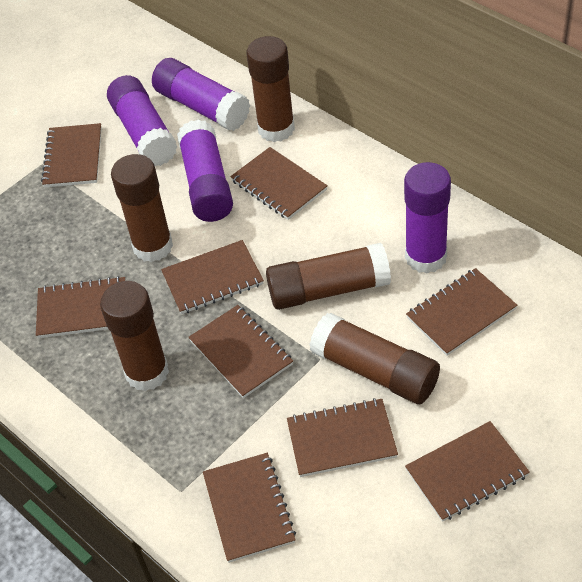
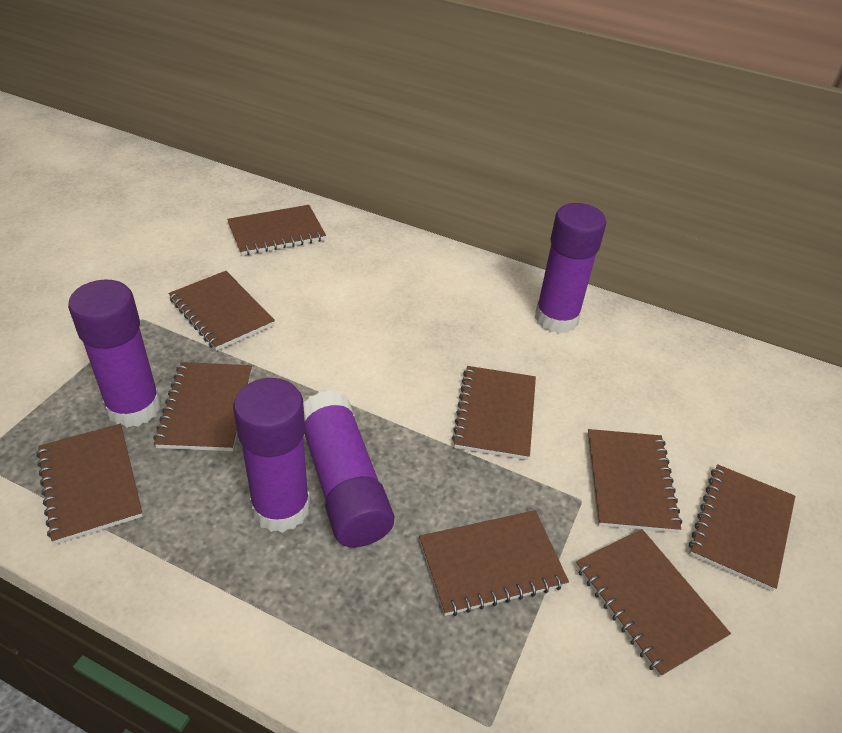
brown glue stick: [100,281,169,391] [111,154,173,262] [247,36,295,142] [266,243,391,310] [309,313,440,404] = 5 -> none = 0

